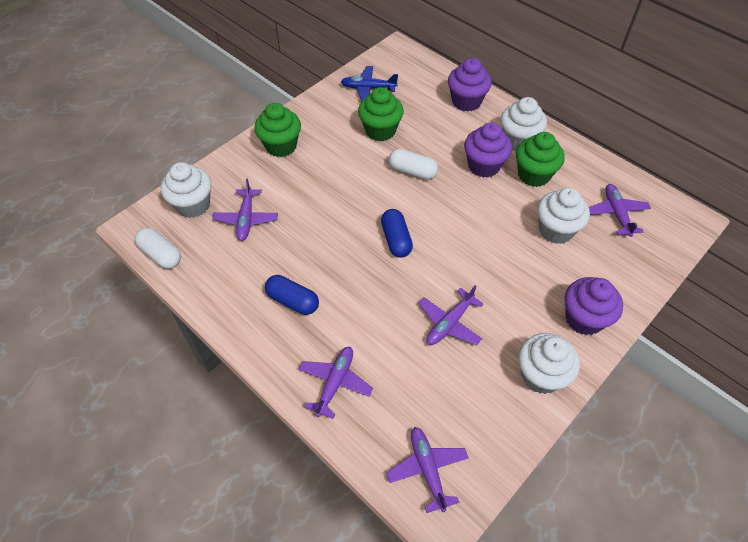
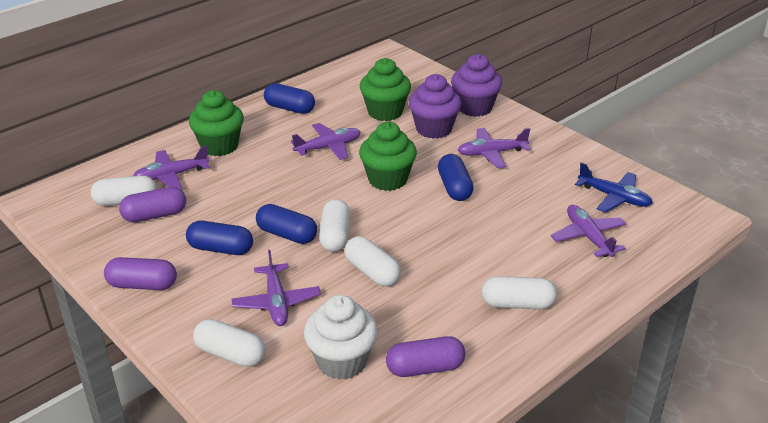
blue capsule: [265,275,319,315] [381,209,413,258] = 2 -> [186,221,253,255] [256,204,317,244] [264,83,315,114] [438,154,474,201] = 4
purple capsule: none = 0 -> [104,257,177,290] [119,187,186,222] [386,336,465,377] = 3
purple cupcake: [448,58,492,112] [464,123,512,178] [565,277,623,335] = 3 -> [409,74,462,139] [451,54,502,117] = 2
white capsule: [135,227,181,269] [389,149,438,179] = 2 -> [91,176,157,206] [193,319,266,367] [319,199,350,252] [344,236,401,287] [482,276,557,309] = 5
white cupcake: [161,162,212,218] [501,97,547,151] [519,333,580,394] [537,188,590,244] = 4 -> [304,295,378,380] = 1

